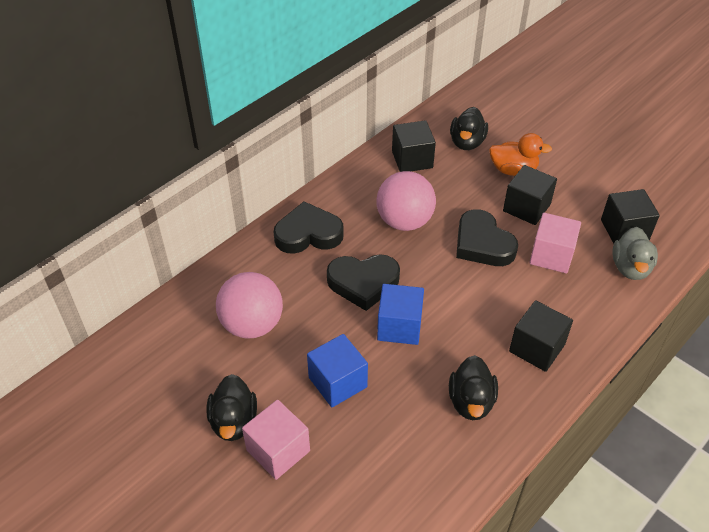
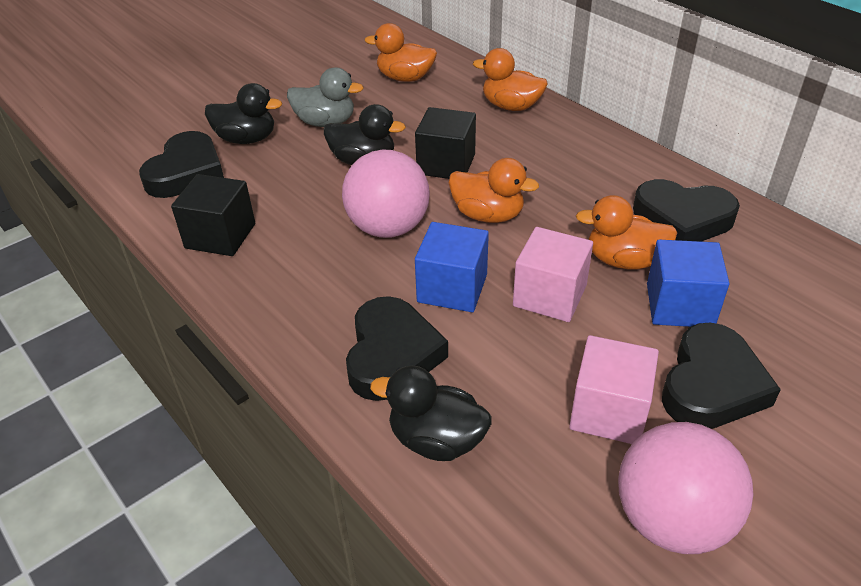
black cube: [392,120,436,172] [503,165,557,225] [509,300,573,372] [601,189,660,244] = 4 -> [171,174,255,256] [415,107,476,179] = 2
black heart: [273,201,343,254] [327,254,400,311] [456,209,518,266] = 3 -> [139,131,224,198] [346,296,448,401] [633,179,740,242] [662,323,781,429] = 4
orange duck: [489,133,552,176] = 1 -> [364,23,437,82] [449,158,539,223] [473,48,548,111] [576,195,677,269] = 4

